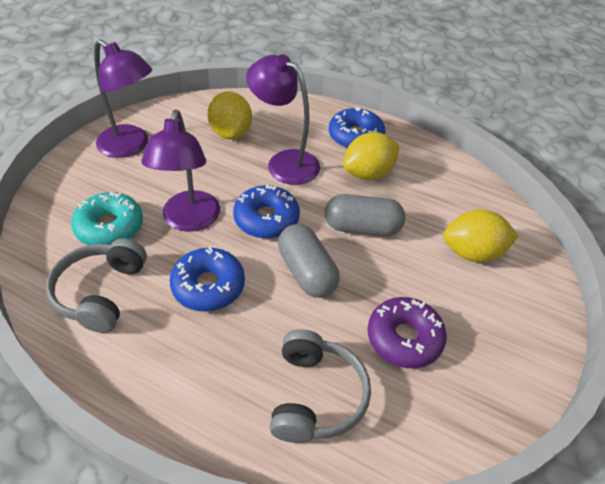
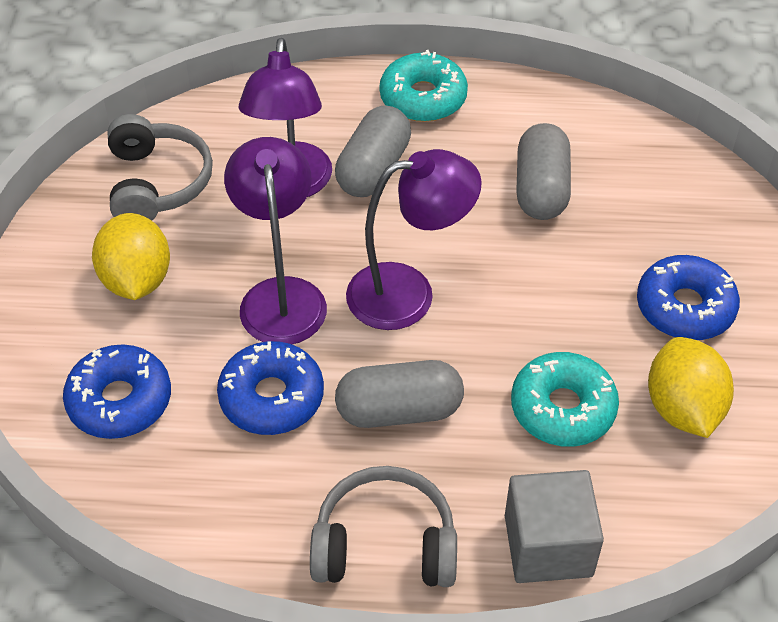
grey capsule: [278,224,340,298] [325,194,405,236] = 2 -> [335,105,411,197] [335,360,464,428] [516,123,571,220] = 3
grey cube: none = 0 -> [505,470,604,583] = 1
purple donut: [368,297,447,368] = 1 -> none = 0
turquoise donut: [71,192,143,245] = 1 -> [380,50,468,122] [511,352,619,447] = 2
yellow lemon: [207,91,252,140] [343,132,399,180] [443,209,519,263] = 3 -> [92,213,170,300] [648,337,734,438] = 2

